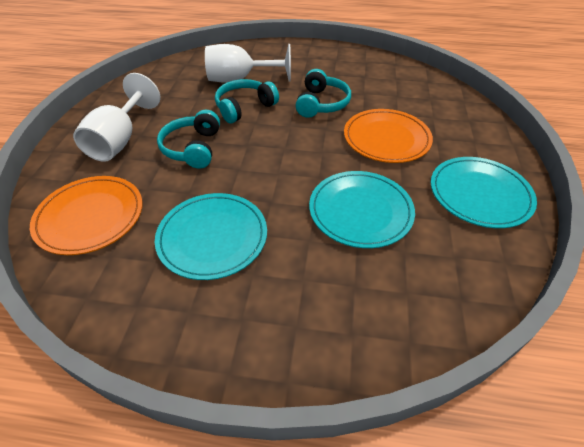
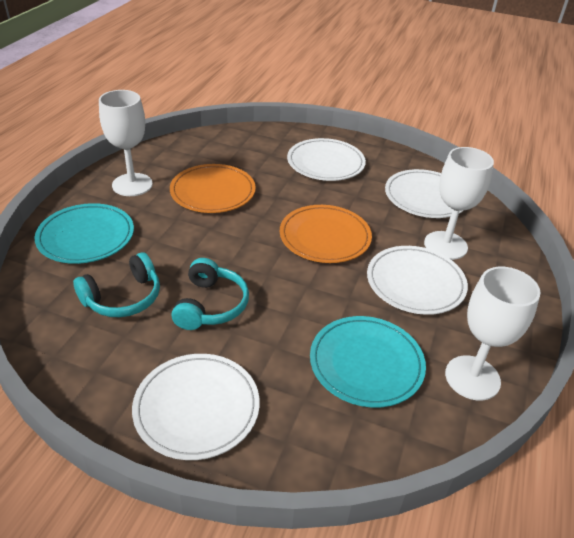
turquoise headphones: [157,110,220,169] [215,79,279,123] [296,69,351,118] = 3 -> [73,252,160,317] [171,258,249,330] = 2
turquoise plate: [155,193,267,280] [309,171,415,248] [431,157,537,228] = 3 -> [34,203,134,264] [310,316,426,408] = 2
white goblet: [73,73,160,162] [205,44,291,83] = 2 -> [99,90,153,196] [424,147,494,260] [445,267,541,400] = 3
white plate: none = 0 -> [132,354,260,460] [287,138,366,181] [367,246,468,315] [385,169,463,218] = 4

